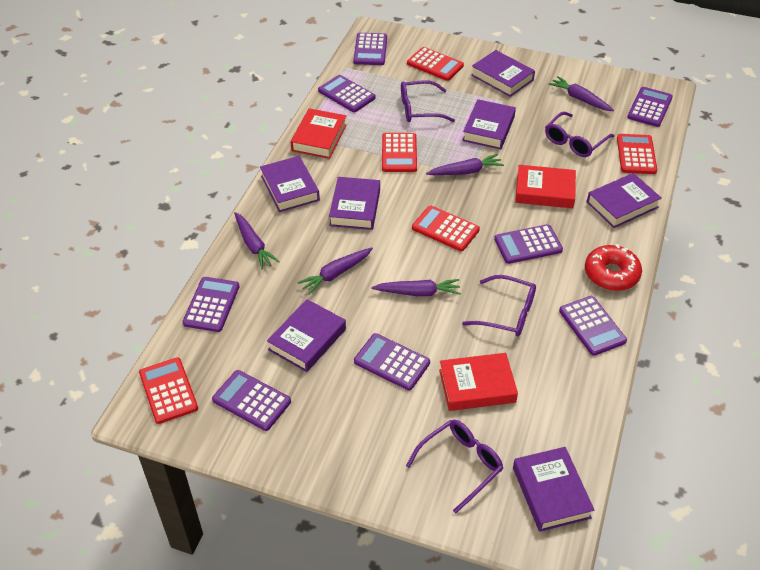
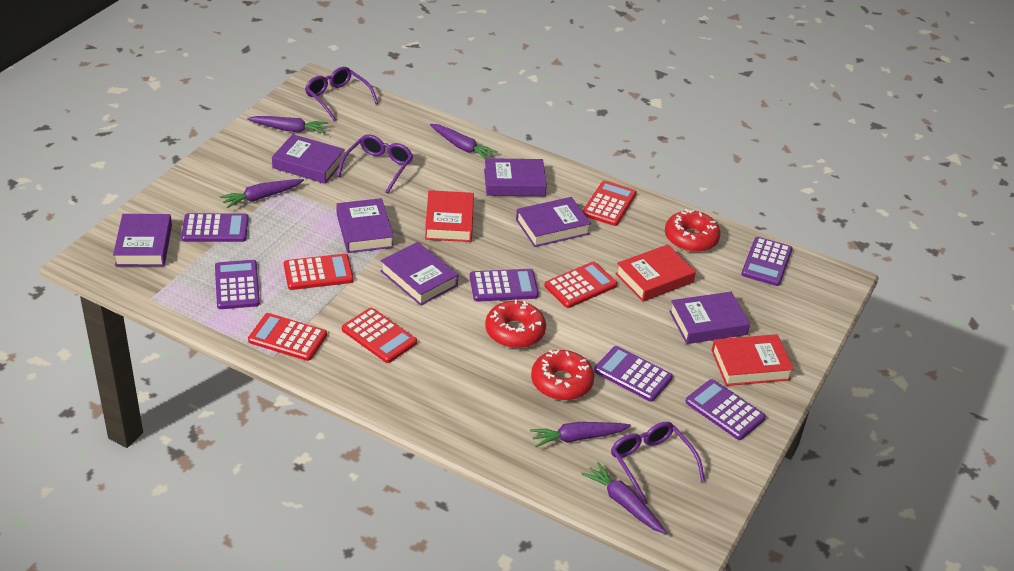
purple calculator: [183,277,239,332] [212,370,291,431] [318,75,376,112] [353,33,387,65] [354,333,430,390] [494,224,563,264] [559,296,627,356] [627,87,673,127] = 8 -> [181,213,249,242] [215,260,260,309] [470,269,539,302] [594,346,673,402] [686,379,766,440] [741,237,793,286] = 6
purple glasses: [401,80,455,122] [406,420,503,514] [462,275,536,337] [545,111,614,157] = 4 -> [305,67,378,121] [337,134,413,193] [611,422,705,504] = 3
red donut: [585,244,642,291] = 1 -> [485,300,546,348] [531,350,594,400] [665,209,721,252] = 3

